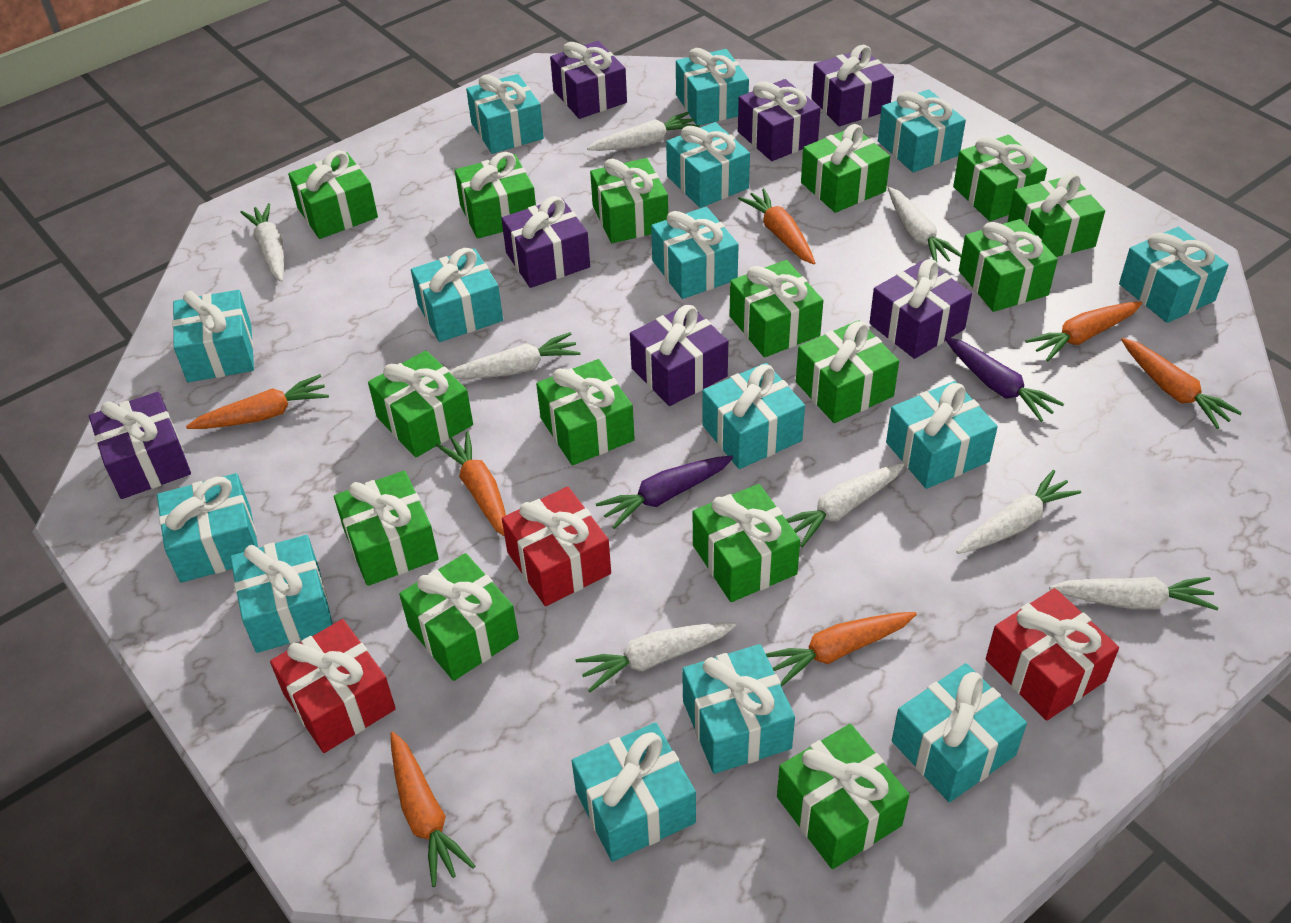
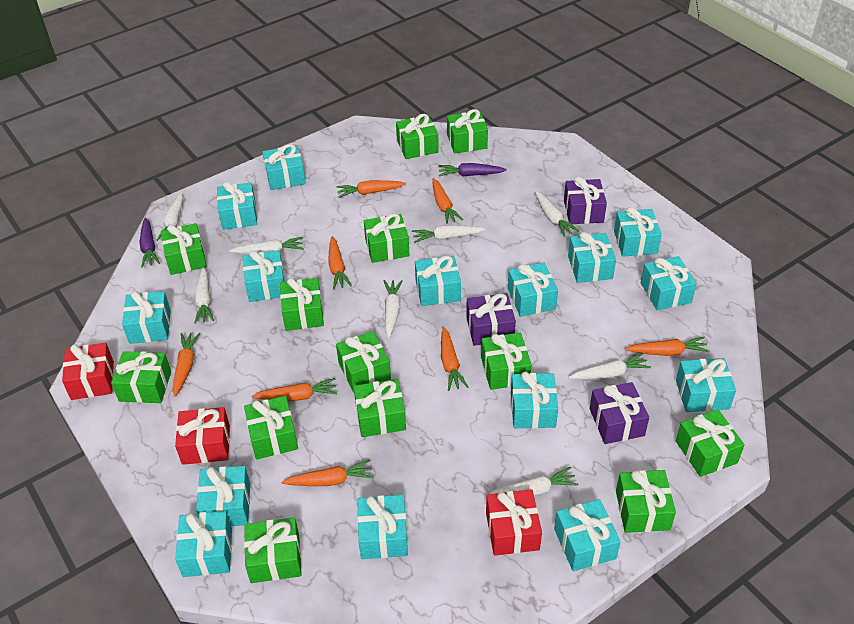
green gift: [288,150,378,239] [334,471,439,586] [368,351,473,457] [399,553,519,681] [455,152,536,239] [536,359,635,465] [590,158,668,243] [693,484,800,602] [729,260,823,357] [777,724,910,869] [796,320,899,423] [801,124,890,213] [953,135,1047,221] [959,219,1058,312] [1007,173,1105,257] = 15 -> [111,351,171,403] [161,223,207,275] [244,396,298,460] [244,517,302,583] [280,278,324,331] [336,331,391,393] [354,379,406,437] [364,213,409,263] [396,114,439,159] [447,109,488,153] [481,332,532,390] [616,470,676,533] [676,410,745,477] = 13
orange carrot: [186,374,329,429] [391,732,475,887] [436,431,506,537] [738,188,815,265] [766,612,917,687] [1025,302,1142,361] [1121,338,1242,429] = 7 -> [172,333,201,397] [252,378,337,401] [282,460,373,486] [328,237,352,289] [337,180,406,197] [432,178,463,224] [441,327,468,391] [626,337,710,356] = 8
purple gift: [89,392,191,499] [501,196,590,288] [550,41,627,119] [630,304,728,406] [738,79,821,161] [811,45,894,126] [869,259,972,359] = 7 -> [466,293,516,346] [564,177,607,224] [589,382,649,444] = 3

